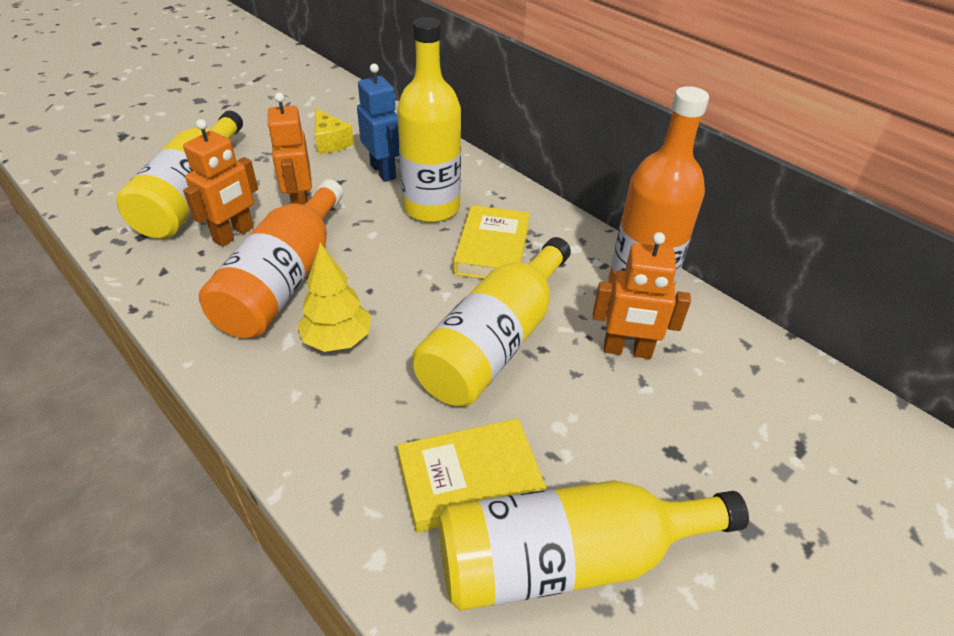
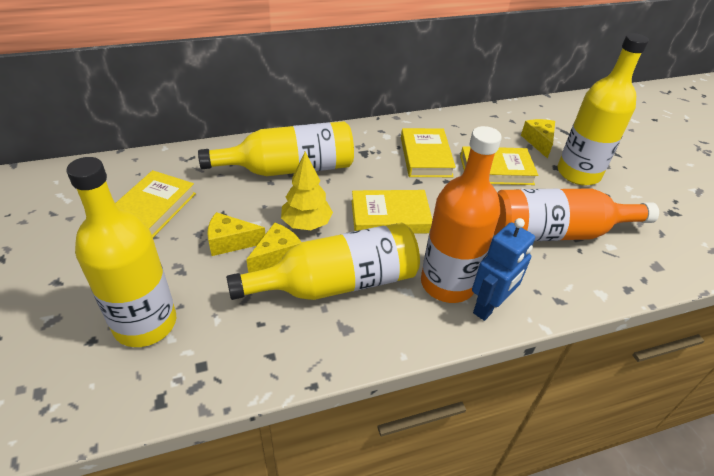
orange robot: [183,119,258,247] [267,92,312,205] [593,232,691,359] = 3 -> none = 0
yellow book: [397,418,546,532] [453,205,530,279] = 2 -> [115,170,196,237] [352,190,432,234] [401,128,456,177] [460,146,538,185] = 4
yellow cheese: [315,108,354,154] = 1 -> [207,212,265,256] [246,222,301,273] [521,119,555,159] = 3

